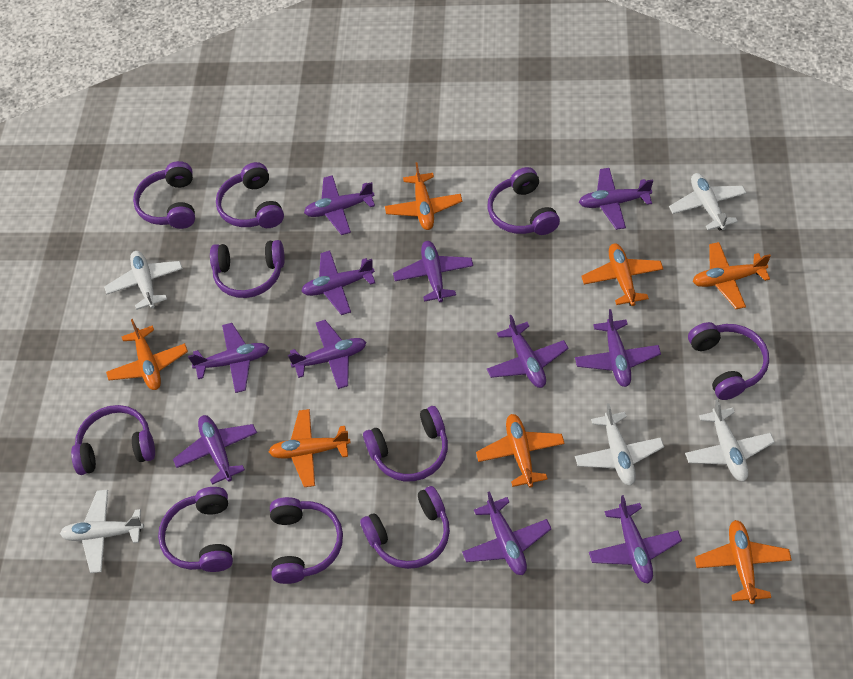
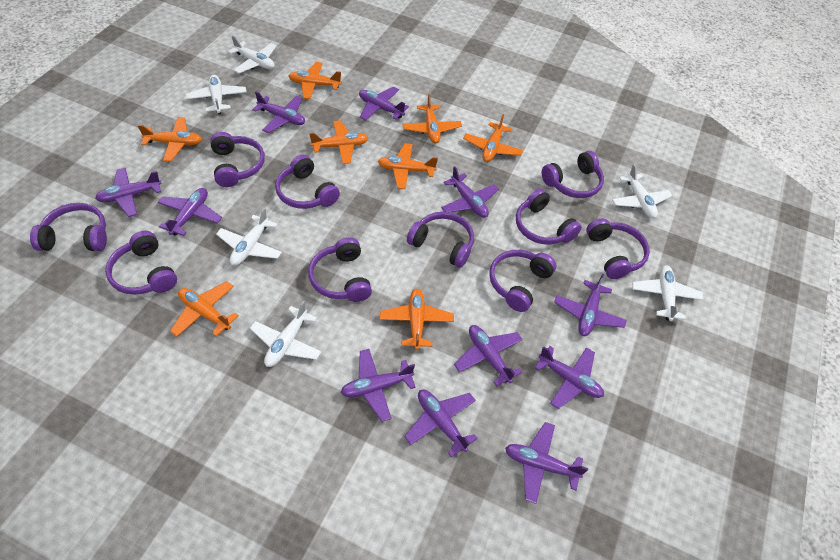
orange plane: [106,319,188,390] [269,409,351,487] [385,162,462,230] [476,414,565,487] [581,243,663,306] [692,242,771,309] [695,520,792,604] = 7 -> [138,117,202,162] [170,281,239,337] [288,62,342,99] [309,120,368,164] [378,143,438,189] [379,289,454,350] [402,94,462,143] [463,114,523,162] = 8
white plane: [60,490,144,573] [104,251,183,310] [575,403,664,486] [669,173,747,231] [685,399,775,482] = 5 -> [186,75,247,114] [216,208,282,266] [228,35,276,73] [250,300,322,367] [612,164,673,218] [632,265,704,321] = 6

